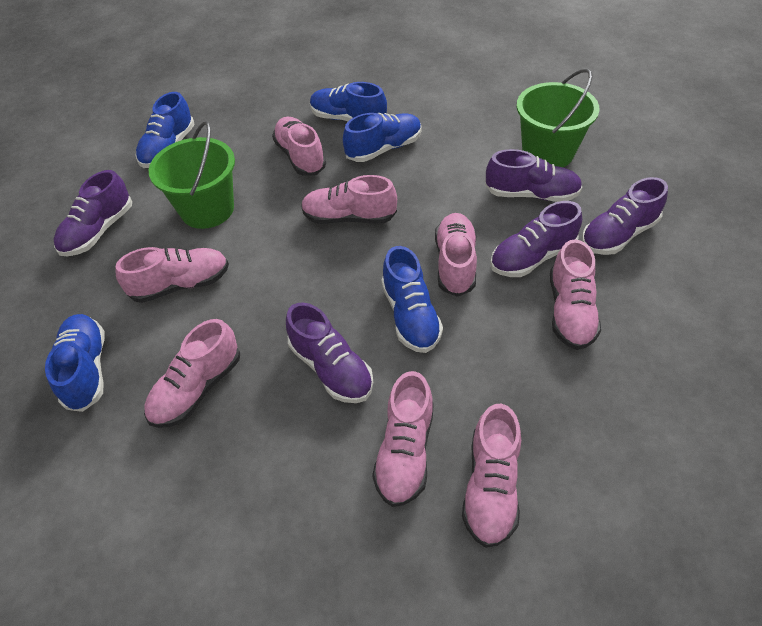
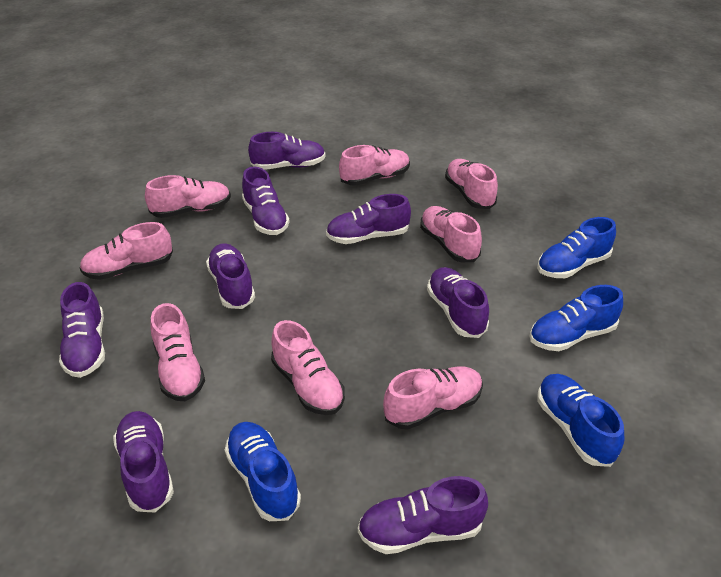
blue shoe: [45,314,105,412] [136,92,195,168] [310,82,387,121] [343,113,422,162] [381,246,443,353] = 5 -> [225,422,301,521] [530,285,623,351] [537,217,616,278] [537,374,624,467] = 4
green bucket: [149,121,235,229] [516,69,600,167] = 2 -> none = 0
purple shoe: [53,170,132,256] [286,303,373,403] [485,149,582,202] [490,201,582,277] [582,177,668,255] = 5 -> [59,282,105,378] [113,411,174,512] [206,243,255,309] [242,167,290,235] [248,132,325,170] [326,194,411,244] [358,476,488,554] [427,267,489,338] = 8

